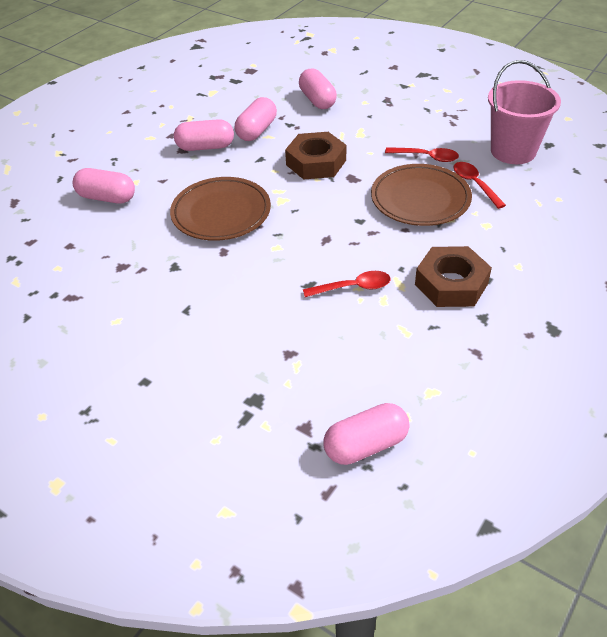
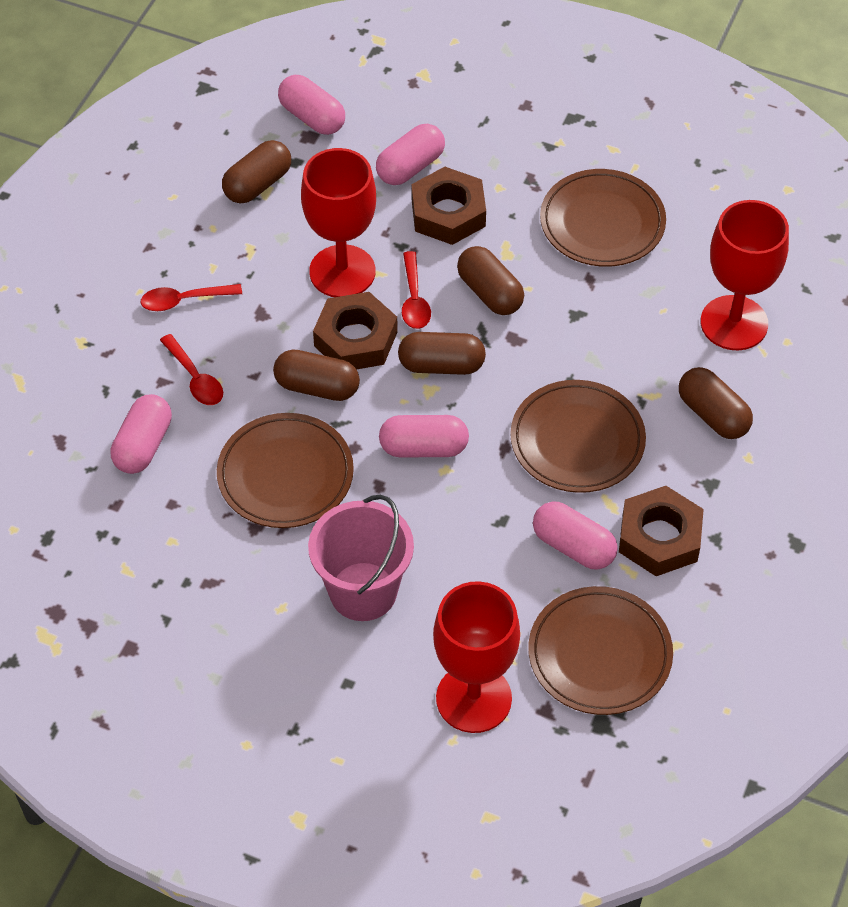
brown capsule: none = 0 -> [222,140,291,204] [273,350,360,401] [398,332,486,375] [457,246,524,315] [679,367,753,439] = 5
brown nut: [285,132,346,180] [415,246,492,307] = 2 -> [313,292,398,369] [411,167,486,245] [619,486,704,576] = 3
brown plate: [170,177,271,241] [371,164,472,226] = 2 -> [217,413,354,528] [510,380,646,493] [528,586,673,715] [540,169,666,267] = 4
red goblet: none = 0 -> [301,148,376,297] [433,581,520,733] [701,200,789,350] = 3

